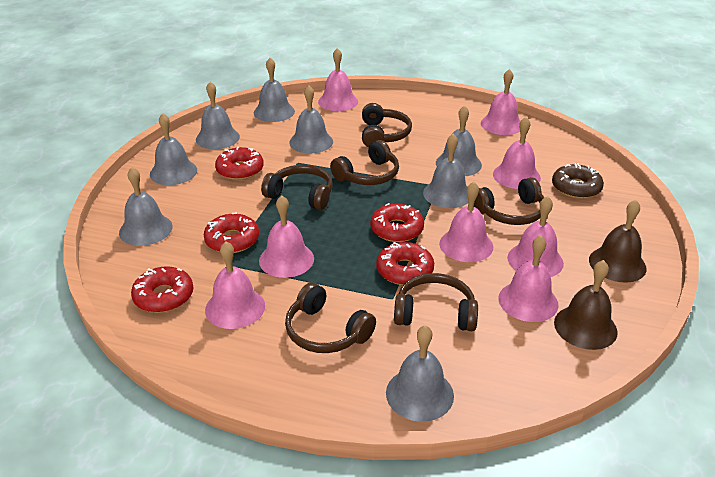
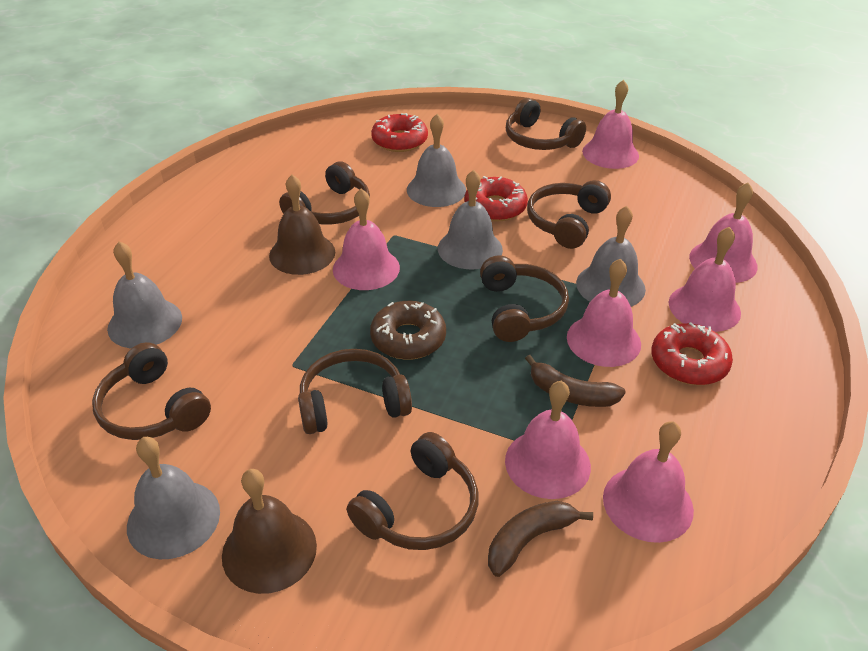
brown banana: none = 0 -> [488,501,593,577] [525,355,626,407] = 2
brown headphones: [261,165,332,210] [285,282,376,353] [330,140,399,185] [362,103,412,148] [394,273,478,331] [474,177,544,225] = 6 -> [92,342,211,440] [279,161,370,224] [298,349,412,434] [347,432,478,550] [480,255,569,342] [506,98,586,150] [527,180,611,249] = 7
grey bell: [119,167,173,246] [150,113,197,185] [196,82,240,149] [254,58,295,122] [289,85,333,153] [386,325,454,422] [423,134,468,208] [436,105,482,176] = 8 -> [107,241,182,348] [127,437,220,559] [407,114,466,207] [438,170,503,269] [576,206,646,307] = 5
pink bell: [205,242,265,329] [259,195,314,278] [318,48,358,111] [439,182,493,262] [481,69,521,135] [493,117,541,189] [498,235,558,322] [507,196,564,277] = 8 -> [333,189,400,290] [505,381,591,499] [567,258,641,367] [582,80,639,169] [603,421,694,543] [669,227,741,332] [689,182,757,283] = 7
red donut: [131,266,193,313] [204,212,259,253] [215,147,264,180] [370,203,424,242] [376,242,434,285] = 5 -> [371,113,428,152] [464,176,528,222] [651,322,733,385] = 3

